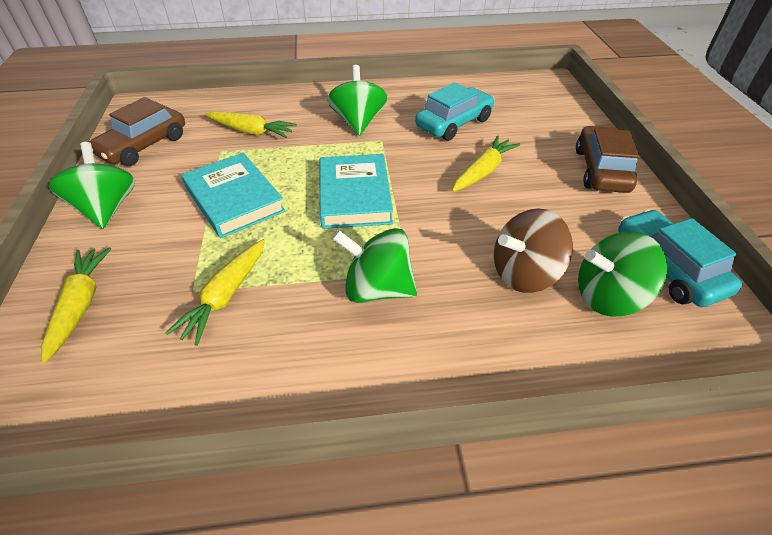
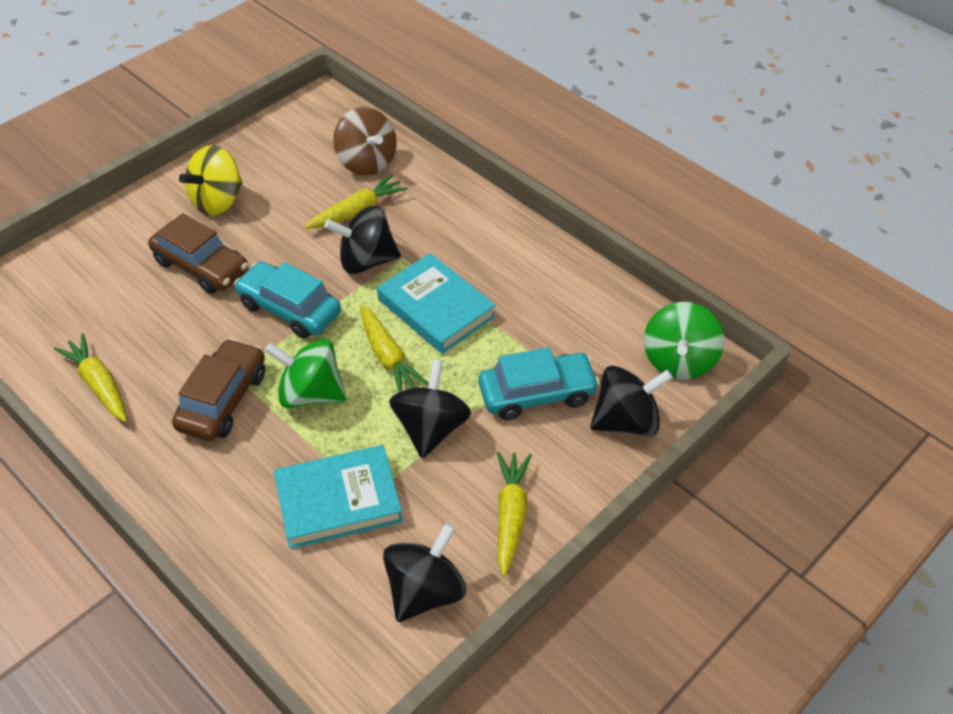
black spinning top: none = 0 -> [324,206,401,274] [383,523,466,622] [389,359,471,458] [590,366,673,436] = 4
green spinning top: [49,142,135,229] [327,65,387,136] [332,228,417,303] [578,232,667,317] = 4 -> [265,339,346,408] [644,302,724,379] = 2
yellow spinning top: none = 0 -> [179,145,243,216] = 1

